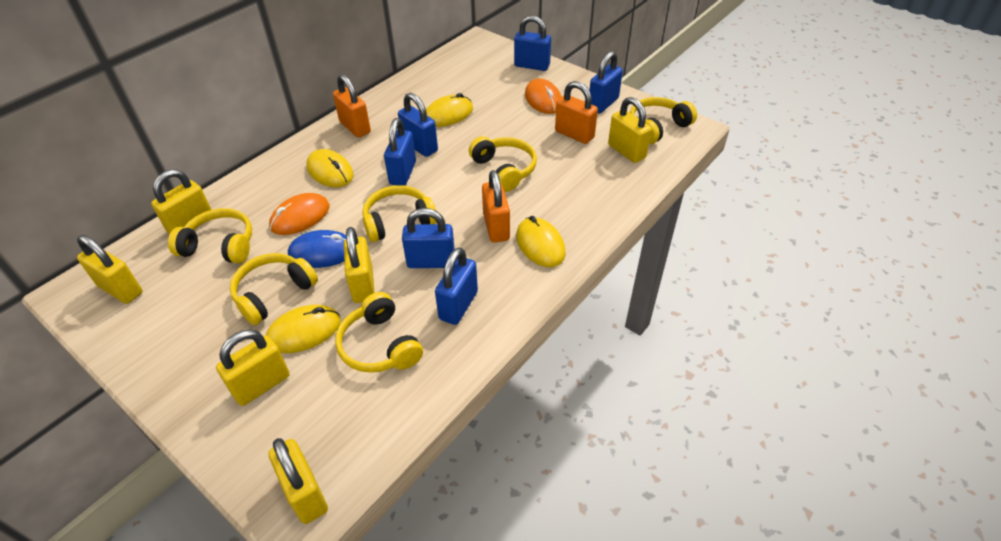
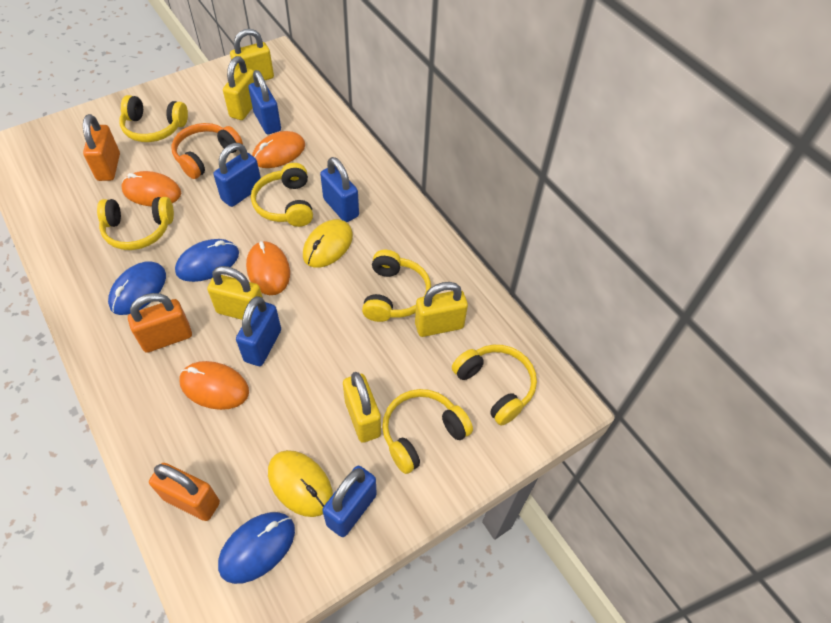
blue mouse: [288,230,346,268] = 1 -> [108,261,166,315] [175,239,239,282] [218,512,295,584] = 3
blue padlock: [384,118,416,186] [398,93,438,157] [402,208,455,268] [435,247,478,325] [514,15,551,71] [589,51,623,113] = 6 -> [213,143,261,207] [236,296,281,366] [249,70,281,134] [320,157,359,222] [322,466,377,537] = 5
orange headphones: none = 0 -> [172,123,243,179] = 1
orange mouse: [269,193,330,235] [525,78,562,114] = 2 -> [121,171,181,207] [179,361,249,410] [246,241,290,295] [252,131,305,168] = 4
yellow mouse: [266,305,341,353] [306,149,354,187] [426,93,473,127] [516,216,566,267] = 4 -> [268,450,333,517] [303,219,353,268] = 2
yellow padlock: [77,235,143,304] [151,169,211,234] [216,330,290,406] [268,438,328,524] [344,227,375,303] [608,97,652,163] = 6 -> [207,266,263,320] [223,56,254,120] [230,29,274,80] [343,372,381,443] [415,282,468,337] = 5

